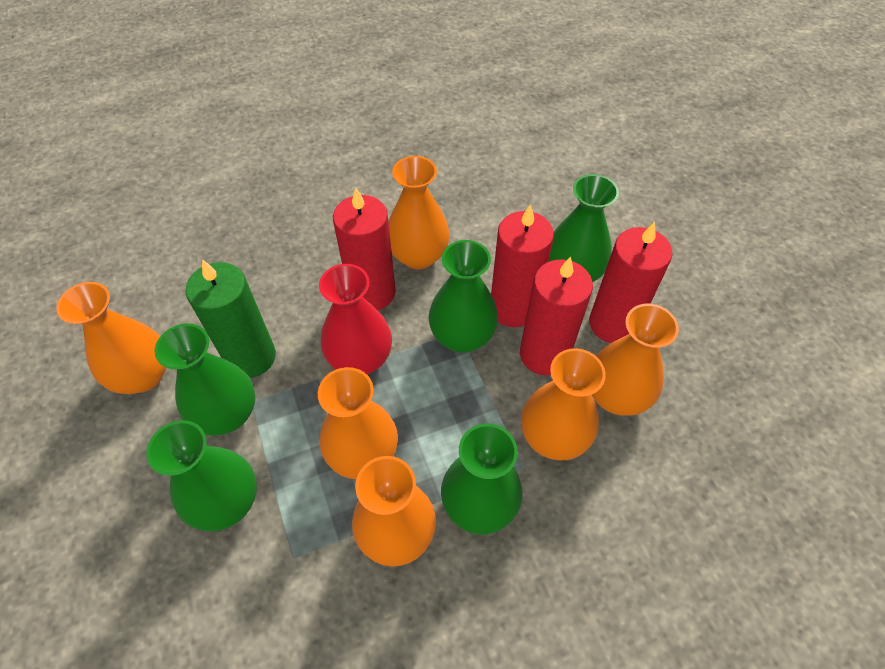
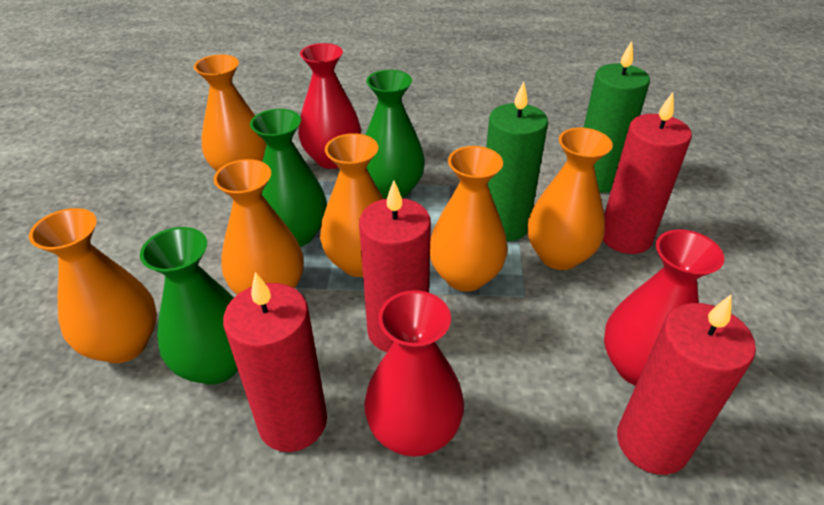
green candle: [186,259,276,378] = 1 -> [486,81,548,241] [584,41,650,193] = 2
green vase: [146,420,257,532] [155,323,255,436] [429,240,498,352] [441,423,523,535] [548,174,619,282] = 5 -> [140,227,238,385] [250,109,327,247] [365,70,425,199] = 3
red vase: [319,264,392,374] = 1 -> [298,43,361,169] [364,290,464,457] [604,229,724,386] = 3

